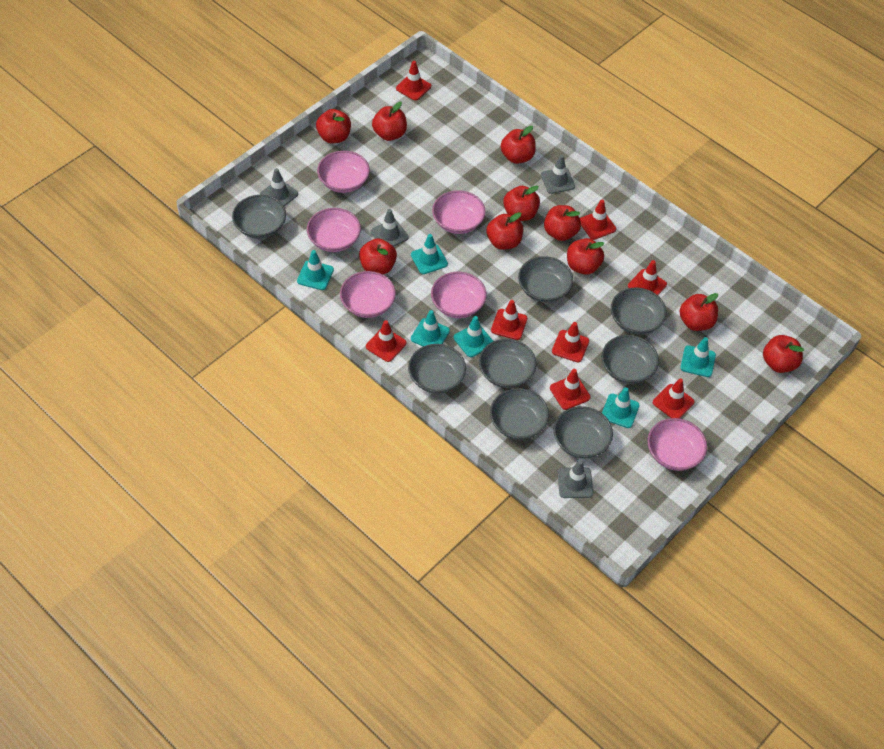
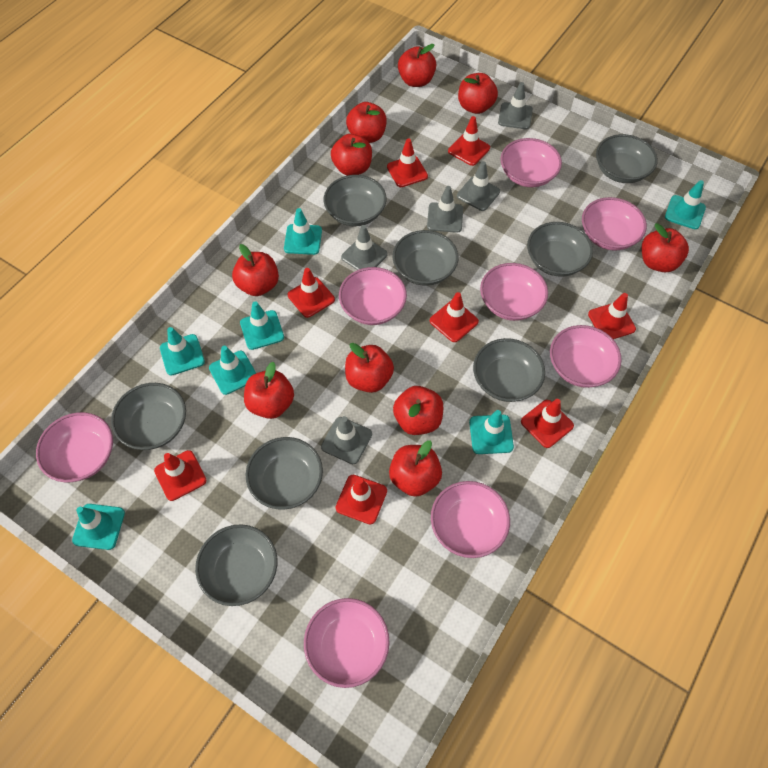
grey traffic cone: [260,168,298,206] [371,209,409,247] [541,155,575,194] [558,460,593,498] = 4 -> [321,416,372,464] [341,225,388,270] [427,186,463,233] [457,161,500,211] [498,82,533,129] = 5
pink bowl: [307,208,361,252] [317,151,370,193] [340,271,396,318] [431,272,487,318] [432,190,486,234] [648,418,707,471] = 6 -> [36,412,113,482] [304,598,390,688] [339,267,407,325] [431,481,510,558] [480,263,548,321] [501,138,562,187] [550,325,622,388] [582,197,647,250] = 8
turquoise traffic cone: [297,250,334,290] [411,234,448,274] [411,310,450,346] [454,316,493,357] [602,387,639,428] [681,337,716,377] = 6 -> [72,504,125,550] [160,327,205,376] [209,346,256,395] [240,302,284,350] [284,208,322,255] [469,410,514,454] [665,180,706,229] = 7

